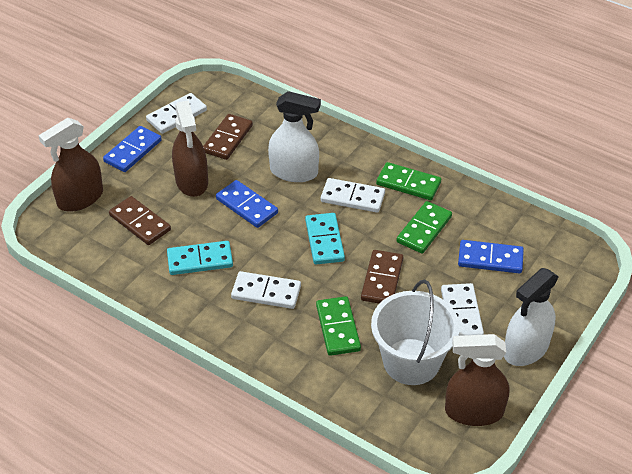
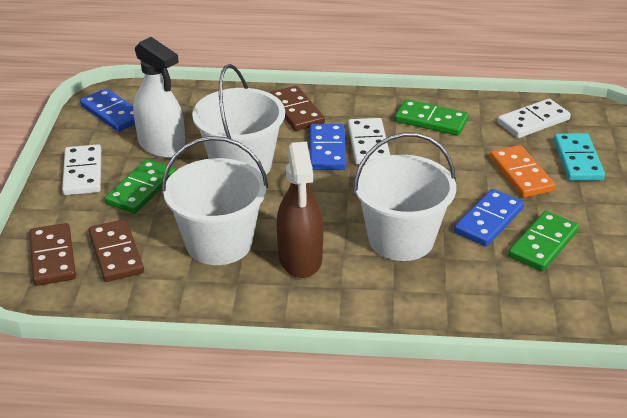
brown spray bottle: [38,118,103,212] [172,100,208,197] [445,334,509,426] = 3 -> [277,142,323,278] = 1
orange domino: none = 0 -> [490,145,556,198] = 1
turquoise domino: [167,241,233,275] [305,213,345,265] = 2 -> [554,133,605,181] = 1
white bucket: [371,280,460,385] = 1 -> [162,136,268,265] [192,64,285,175] [353,132,456,261] = 3
white domino: [146,93,207,134] [231,271,301,309] [321,178,385,213] [441,283,484,336] = 4 -> [62,144,101,195] [348,118,390,165] [497,99,571,138] = 3
white spray bottle: [268,91,321,182] [504,268,559,366] = 2 -> [133,37,185,158] = 1

